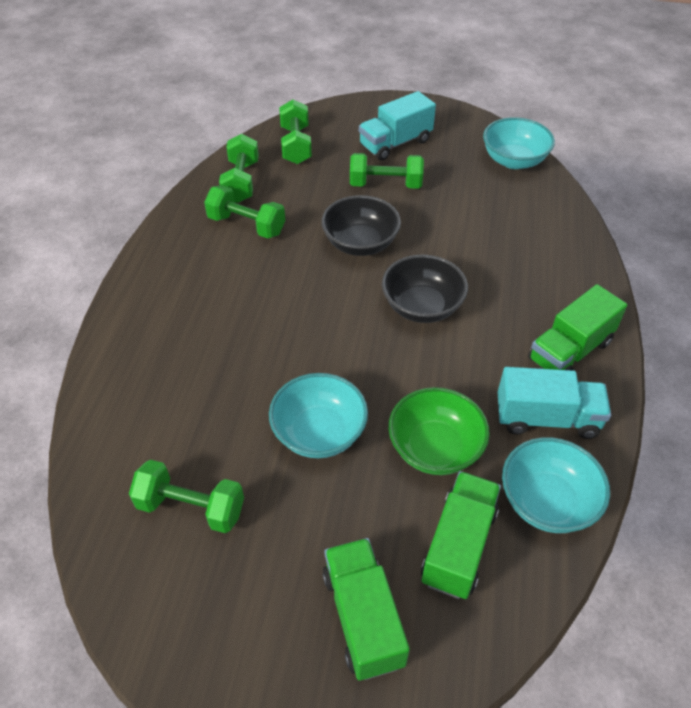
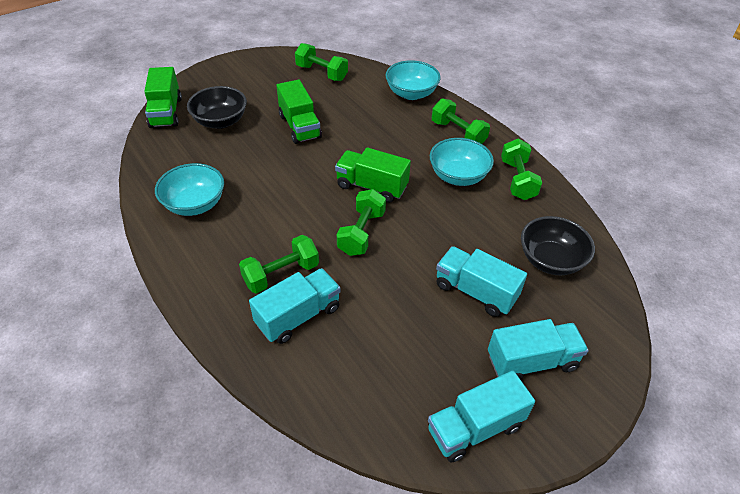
green bowl: [388,387,490,475] = 1 -> none = 0
turquoise truck: [359,91,436,161] [498,367,611,439] = 2 -> [249,268,341,344] [428,371,535,463] [436,246,527,317] [488,319,589,380] = 4

